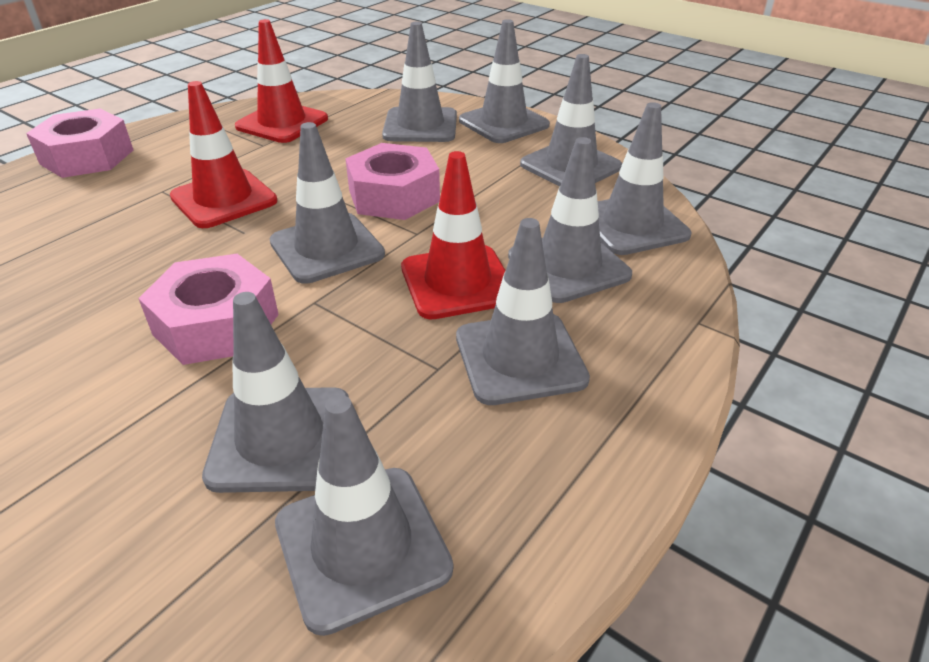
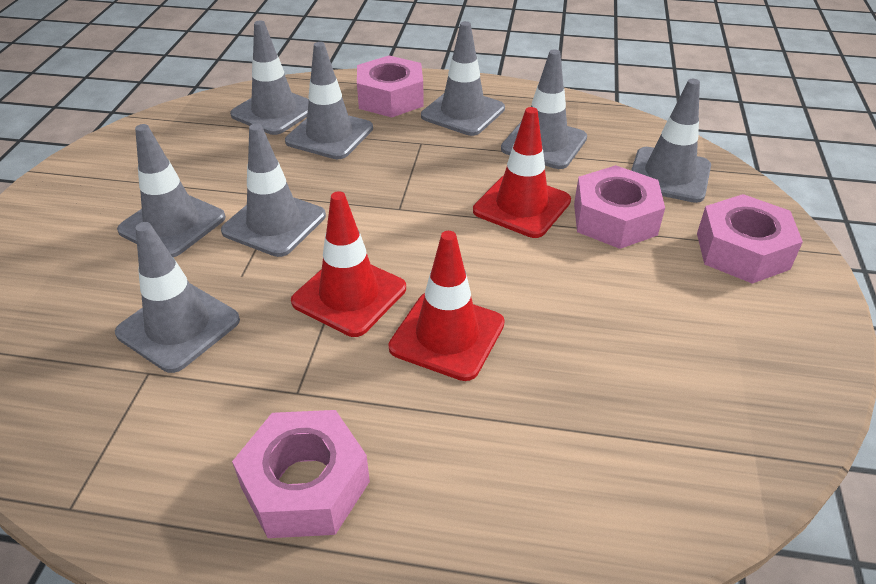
grey traffic cone: [202,292,349,493] [269,122,385,284] [275,395,453,636] [382,22,457,142] [456,218,590,405] [459,19,550,143] [508,137,632,303] [520,54,622,187] [598,102,691,255] = 9 -> [115,222,240,373] [117,124,226,257] [221,123,326,257] [230,20,309,135] [285,42,373,159] [421,21,505,136] [501,49,587,169] [631,79,711,203] = 8
pink nut: [26,109,133,178] [138,254,279,365] [345,143,440,220] = 3 -> [232,410,370,538] [357,56,424,117] [574,165,665,249] [697,194,803,284] = 4

